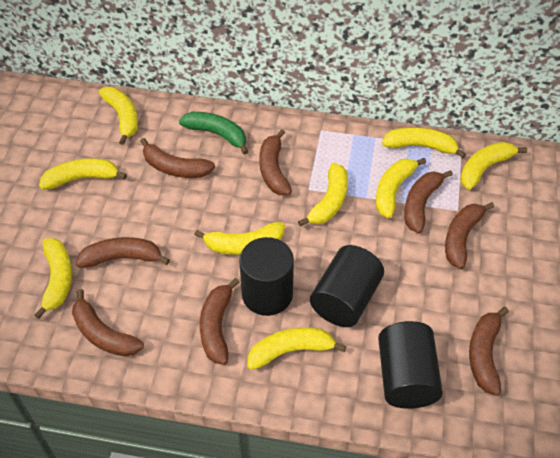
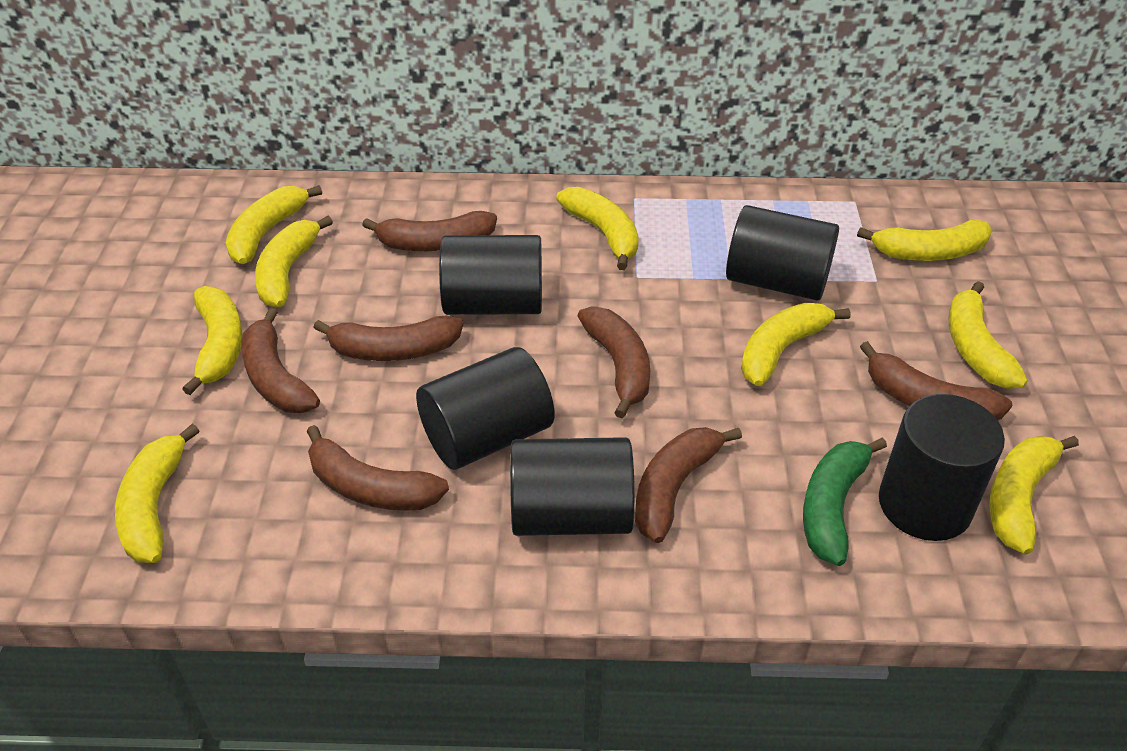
black cylinder: [239,237,294,316] [310,245,384,327] [378,321,443,409] = 3 -> [416,347,554,470] [439,235,542,315] [510,437,635,536] [726,205,839,300] [879,394,1005,541] = 5
brown banana: [72,289,144,357] [76,237,170,268] [140,138,215,178] [200,278,240,365] [259,129,292,195] [404,170,453,233] [445,202,494,269] [469,307,509,396] = 8 -> [241,308,320,413] [307,425,449,511] [313,316,463,361] [362,211,497,251] [578,306,650,418] [635,427,742,543] [860,341,1012,420] = 7

